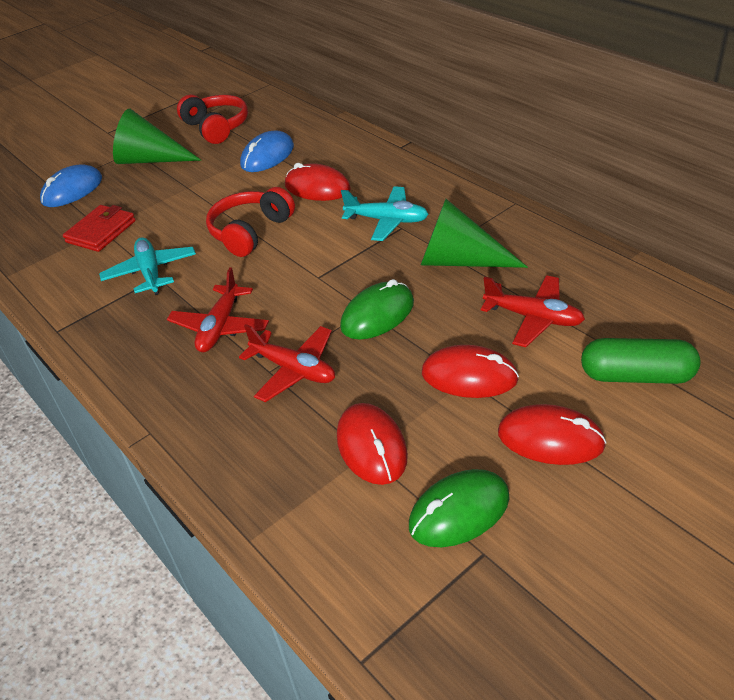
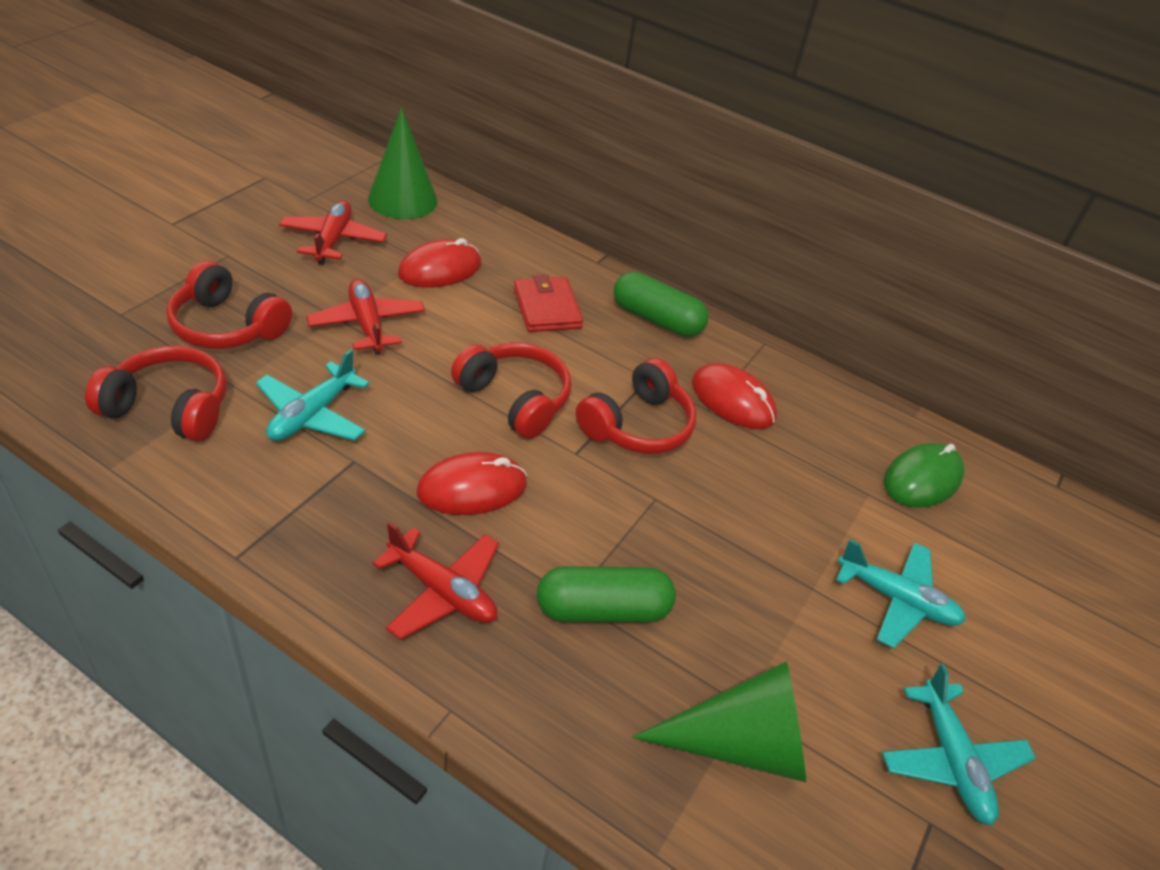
blue mouse: [40,164,102,207] [240,130,294,172] = 2 -> none = 0
green capsule: [581,338,700,384] = 1 -> [537,566,676,622] [614,272,708,337] = 2
green mouse: [340,279,414,340] [409,469,510,547] = 2 -> [884,443,965,508] = 1
red headphones: [177,95,248,144] [206,187,295,257] = 2 -> [85,346,227,442] [167,261,292,349] [451,342,571,439] [576,358,696,454] = 4
red mouse: [285,163,351,201] [337,403,408,485] [422,345,519,398] [498,404,607,465] = 4 -> [398,238,481,288] [417,452,527,515] [692,363,777,429] = 3
turquoise plane: [99,237,196,295] [341,186,429,241] = 2 -> [256,349,370,441] [836,539,966,649] [882,664,1036,826] = 3

